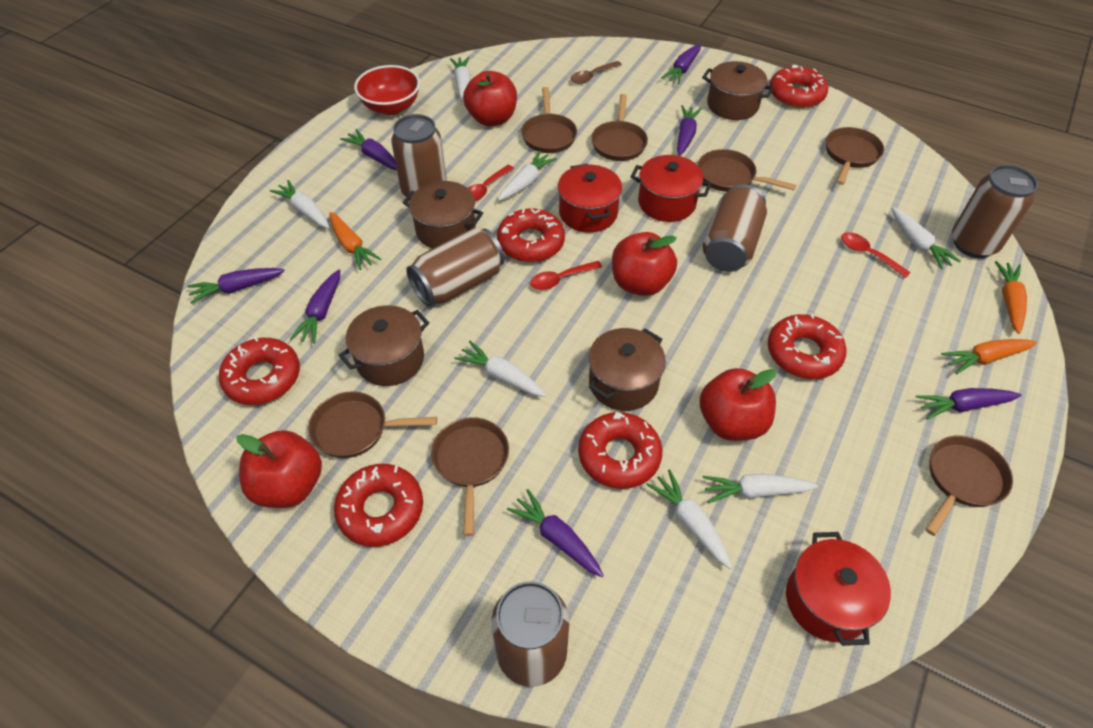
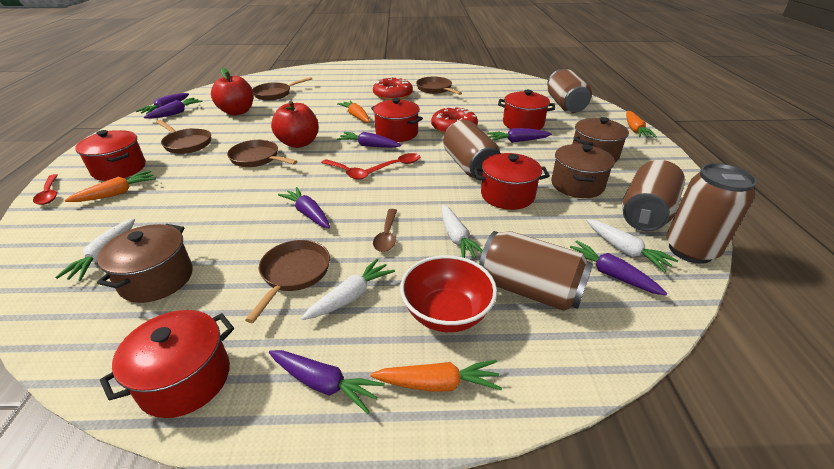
brown pan: [308,391,437,458] [431,417,509,536] [521,87,577,153] [591,94,648,161] [698,149,796,192] [826,127,884,185] [925,435,1013,536] = 7 -> [156,120,211,154] [227,140,298,167] [245,240,330,323] [252,77,312,100] [416,77,462,95] = 5
brown pot: [339,305,429,386] [403,181,483,249] [588,328,666,411] [702,61,774,120] = 4 -> [97,224,193,303] [551,144,615,198] [572,117,629,163] = 3
orange carrot: [329,212,381,270] [941,339,1037,375] [995,261,1027,334] = 3 -> [65,171,156,202] [337,100,370,123] [370,360,502,392] [626,111,657,137] = 4
red apple: [236,430,322,508] [463,71,517,126] [612,232,677,296] [699,368,776,441] = 4 -> [211,68,253,116] [271,101,319,148] = 2
red donut: [219,336,300,405] [334,464,423,547] [497,208,565,262] [578,412,663,489] [768,313,846,379] [769,65,828,108] = 6 -> [373,77,413,100] [431,106,478,134] = 2
red pot: [558,163,622,233] [631,155,711,222] [786,532,891,646] = 3 -> [75,130,146,181] [100,310,234,418] [371,98,423,142] [474,153,550,210] [498,90,555,130] = 5
white carrot: [270,180,329,228] [450,57,471,102] [455,341,546,397] [498,150,557,201] [646,469,732,569] [702,473,818,503] [891,207,961,270] = 7 -> [55,219,135,281] [301,258,395,320] [442,205,483,258] [587,219,678,273] = 4

